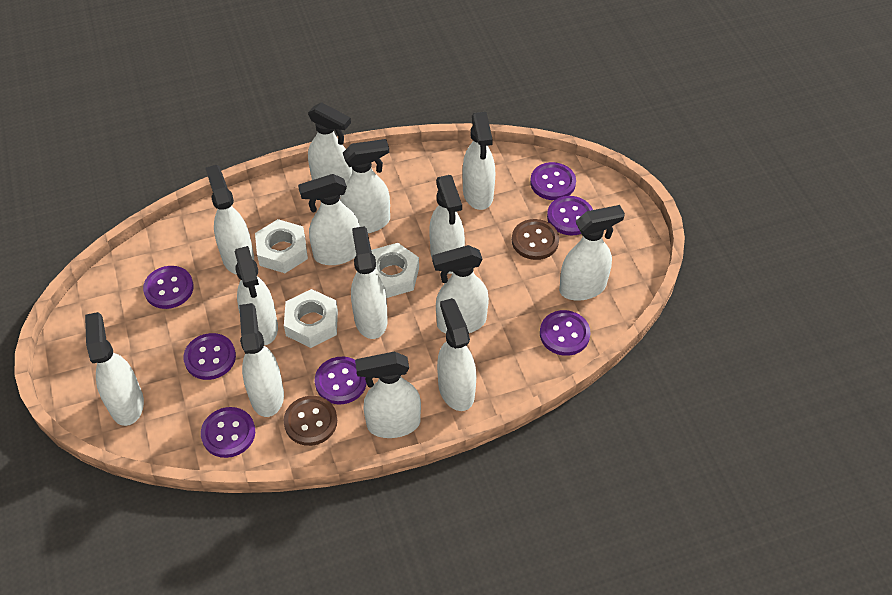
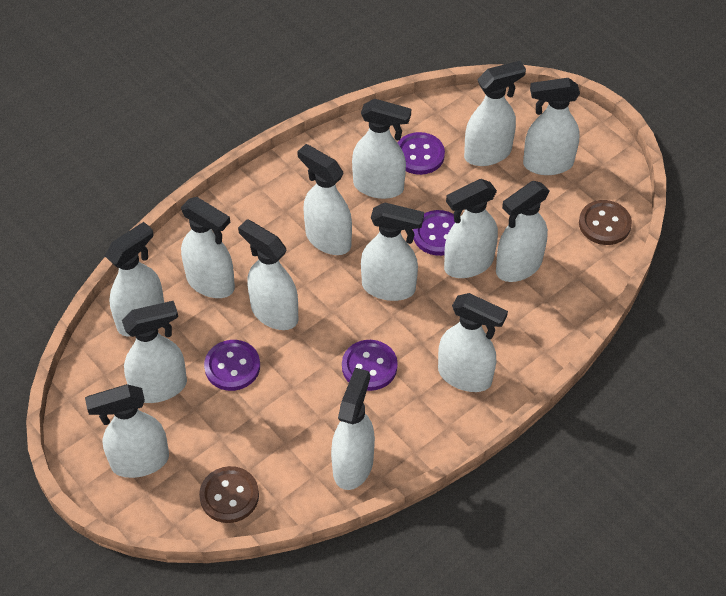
purple button: [143,266,194,309] [183,333,236,380] [201,407,255,458] [315,357,367,404] [530,162,576,200] [540,310,591,356] [547,196,593,236] = 7 -> [204,340,260,391] [342,340,398,391] [397,132,445,175] [413,210,455,256] = 4
white nut: [255,219,308,273] [284,289,338,348] [371,243,419,298] = 3 -> none = 0

